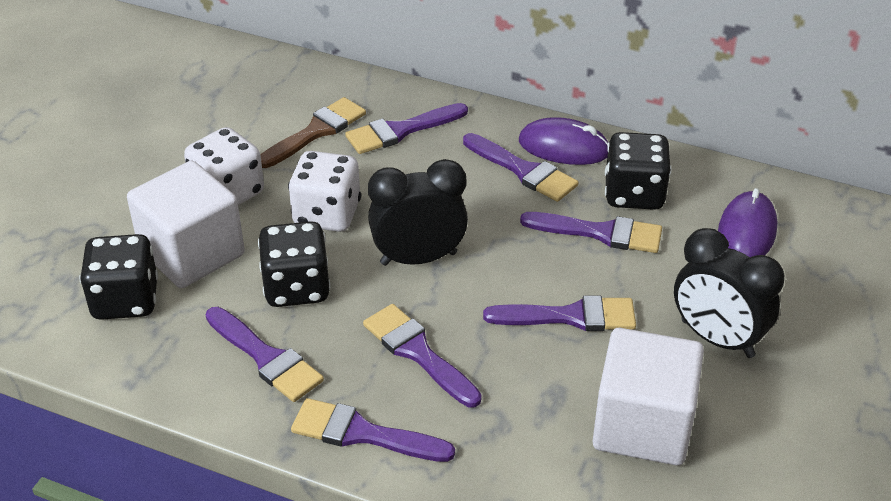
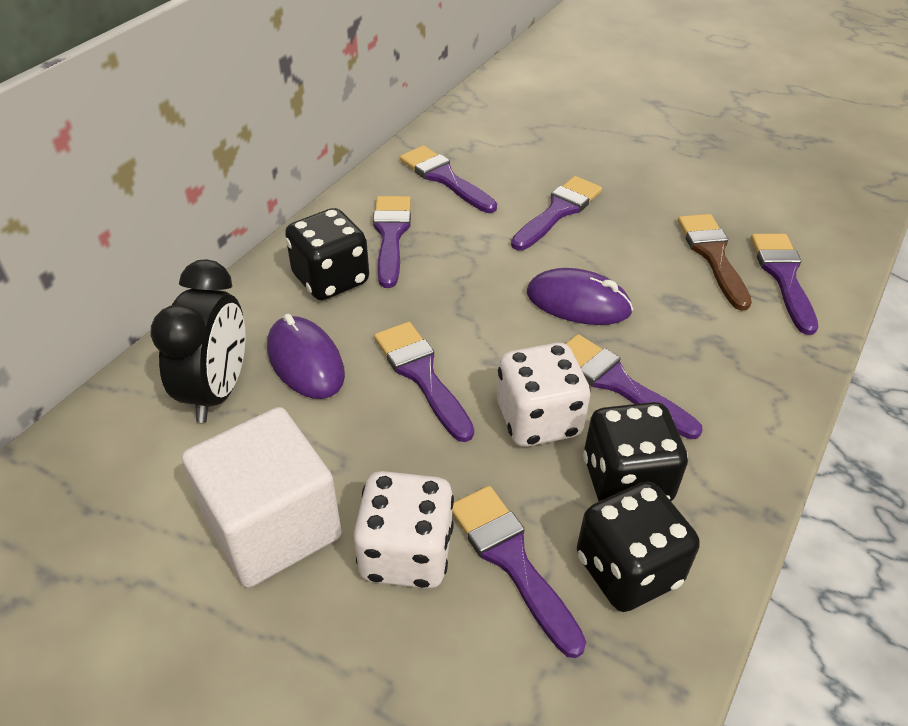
black clock: [368,159,468,266] [674,228,784,358] = 2 -> [151,259,246,423] = 1
white cube: [127,161,245,288] [593,328,704,466] = 2 -> [182,407,342,588] = 1

